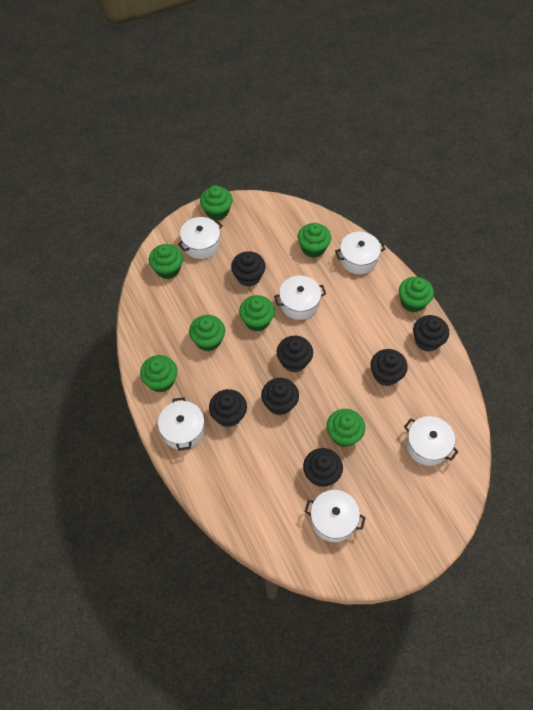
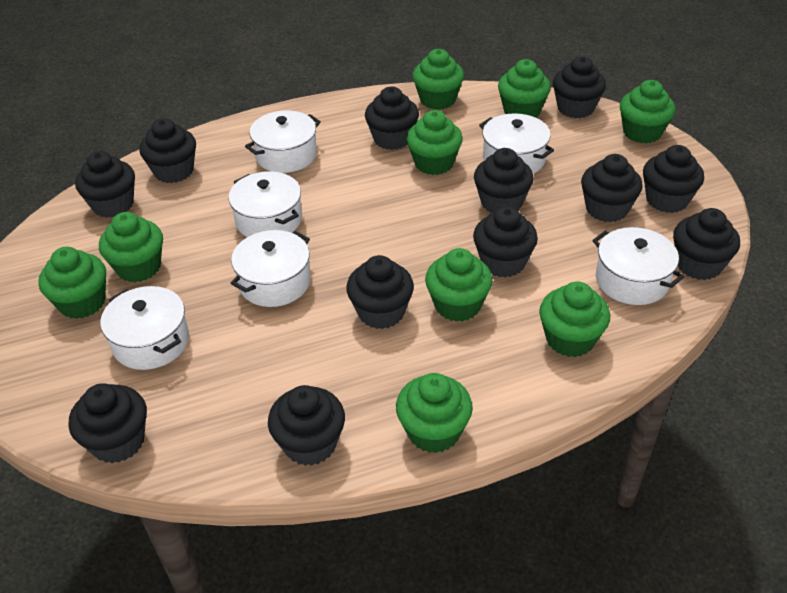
black cupcake: [209,389,247,427] [231,251,266,287] [261,378,299,416] [277,336,313,373] [303,448,343,487] [371,349,408,386] [413,315,449,352] = 7 -> [69,383,147,463] [75,151,135,218] [139,118,196,183] [268,385,345,466] [346,255,414,329] [365,87,419,150] [473,206,538,277] [474,148,534,213] [553,56,606,118] [581,154,643,222] [643,145,704,213] [673,208,740,280] = 12
green cupcake: [140,355,177,392] [149,244,183,279] [189,315,225,351] [200,185,233,220] [239,295,275,332] [298,223,331,258] [327,409,365,447] [399,277,434,313] = 8 -> [38,247,106,319] [99,212,163,282] [396,373,473,453] [406,110,463,175] [413,49,464,110] [425,248,493,322] [498,59,551,118] [539,282,610,357] [620,80,675,143] = 9

